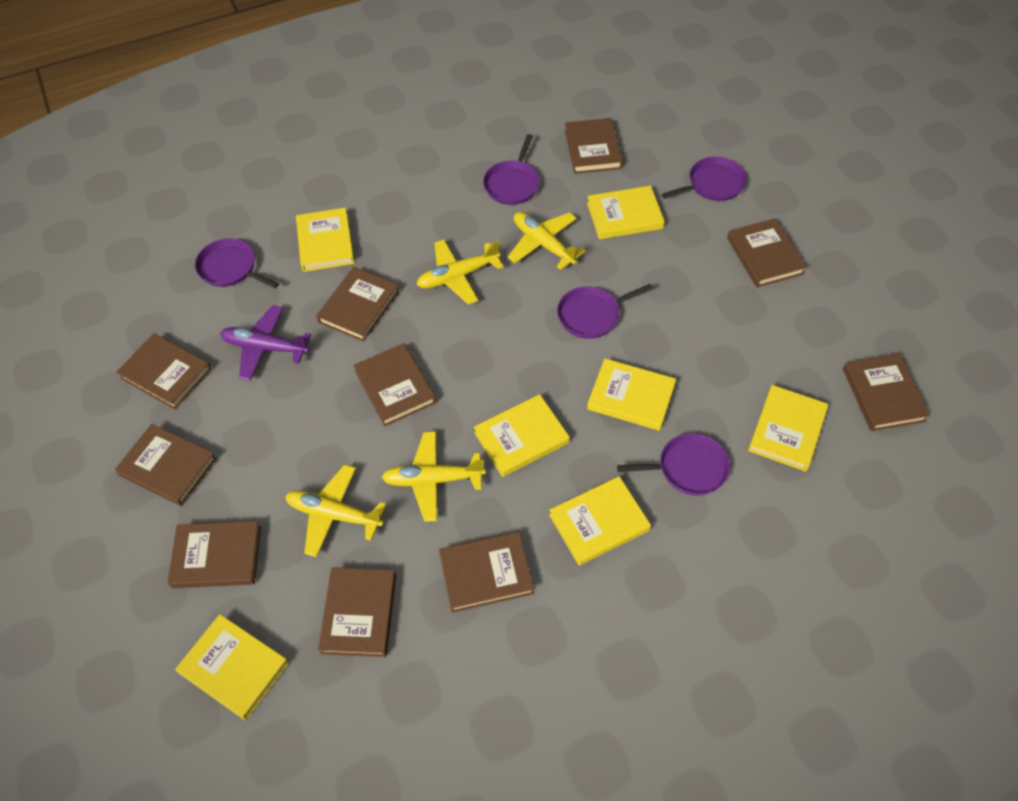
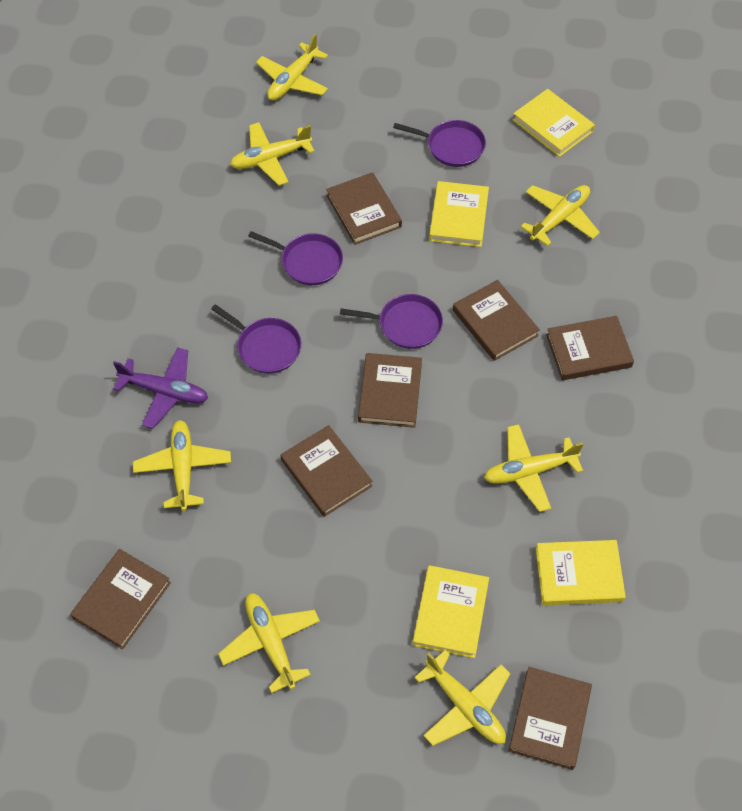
brown book: [115,424,217,506] [116,333,212,410] [168,521,261,588] [316,267,400,342] [318,567,396,657] [353,343,436,426] [439,532,534,613] [565,118,623,174] [727,218,807,287] [843,353,930,431] = 10 -> [70,549,171,649] [281,425,372,517] [326,172,402,245] [358,353,422,428] [453,280,540,361] [509,667,592,770] [546,316,634,380] = 7
purple pan: [195,238,279,288] [483,134,540,205] [557,284,653,339] [617,433,730,496] [661,157,747,201] = 5 -> [211,304,301,374] [248,231,343,285] [340,294,443,349] [393,120,486,167] = 4
yellow book: [175,614,289,720] [296,207,354,272] [474,394,570,477] [549,476,651,566] [587,186,665,239] [587,358,676,431] [748,385,828,472] = 7 -> [413,565,489,658] [429,181,489,247] [513,89,595,157] [536,540,626,605] = 4
yellow plane: [285,464,386,557] [382,431,485,522] [416,239,503,305] [508,212,586,270] = 4 -> [133,420,231,511] [218,593,320,693] [230,122,315,186] [256,34,328,100] [414,650,511,746] [484,424,584,512] [521,185,600,246] = 7

